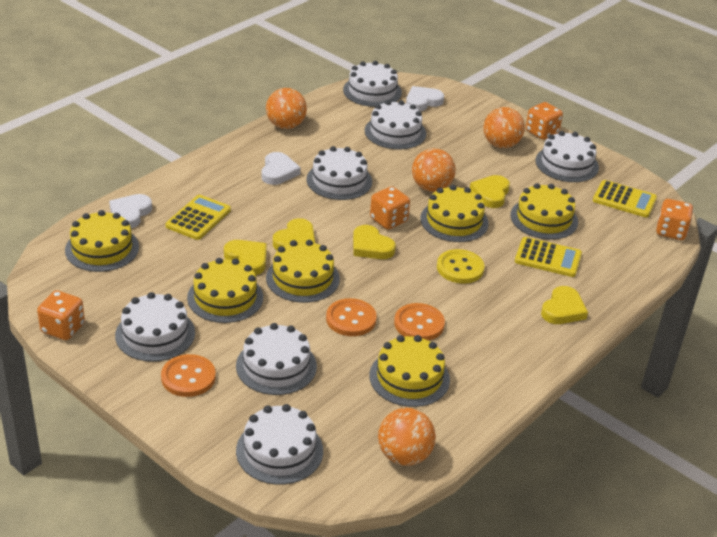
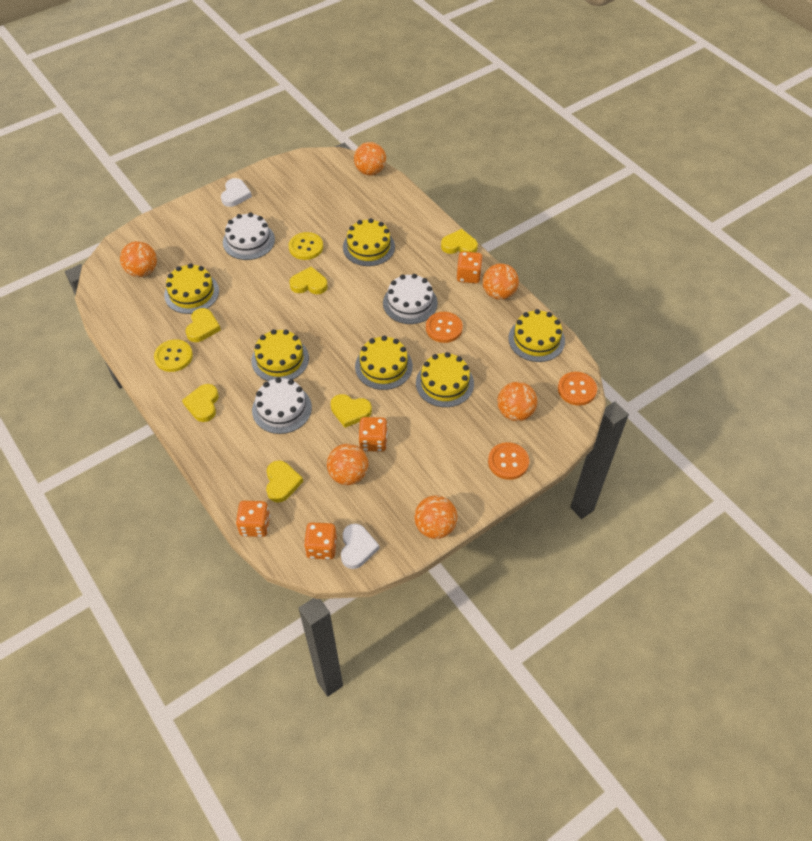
orange ball: [266,88,307,129] [378,408,436,466] [412,148,456,192] [483,107,525,148] = 4 -> [120,241,157,277] [327,444,368,485] [354,142,386,175] [414,495,458,539] [483,263,519,300] [497,382,537,421] = 6
white cake: [115,292,195,362] [236,323,317,395] [236,404,323,485] [306,146,372,200] [343,61,402,107] [365,100,426,150] [535,131,599,182] = 7 -> [223,213,275,260] [252,377,312,434] [383,274,438,324] = 3
white heart: [109,194,152,228] [262,152,301,185] [406,86,444,111] = 3 -> [221,178,252,207] [341,524,380,569] = 2
yellow button: [437,249,484,284] = 1 -> [154,339,193,372] [289,232,323,260] = 2
yellow calculator: [166,195,231,240] [515,237,582,277] [593,180,657,218] = 3 -> none = 0
yellow heart: [224,240,267,275] [273,218,315,251] [353,225,396,259] [470,175,510,208] [541,286,588,324] = 5 -> [182,384,219,422] [185,308,221,342] [266,460,303,503] [289,267,328,294] [331,394,372,428] [441,229,478,254] = 6

